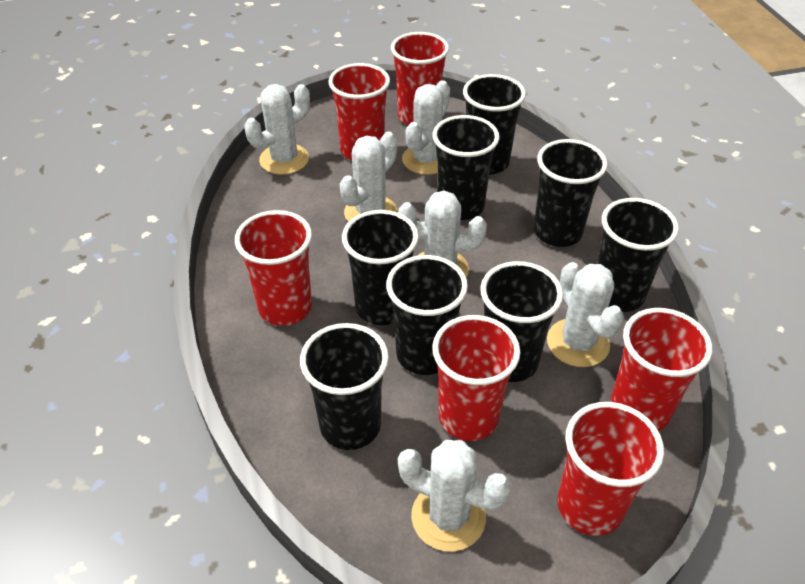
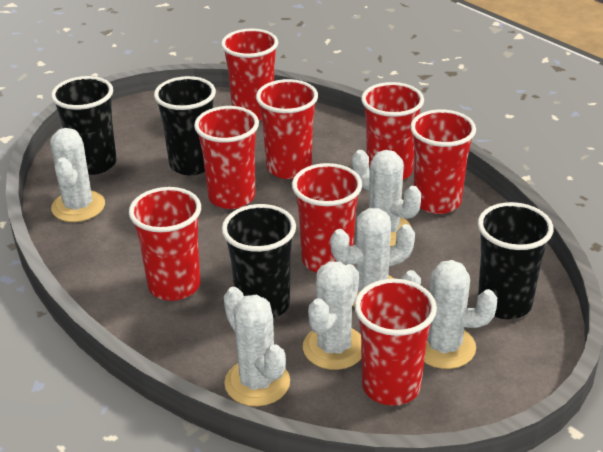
black cup: [300,323,389,450] [342,210,419,325] [386,255,468,375] [433,115,500,220] [463,74,526,175] [480,261,563,382] [534,139,608,247] [597,198,679,312] = 8 -> [51,76,117,175] [154,76,216,175] [222,204,296,318] [478,202,553,319] = 4
red cup: [235,210,312,326] [328,63,390,160] [391,32,449,125] [432,315,521,441] [558,402,664,536] [610,308,712,431] = 6 -> [129,187,201,301] [194,106,259,209] [221,29,278,121] [256,79,318,179] [292,163,362,273] [354,279,437,405] [361,82,424,180] [410,109,476,214] = 8

